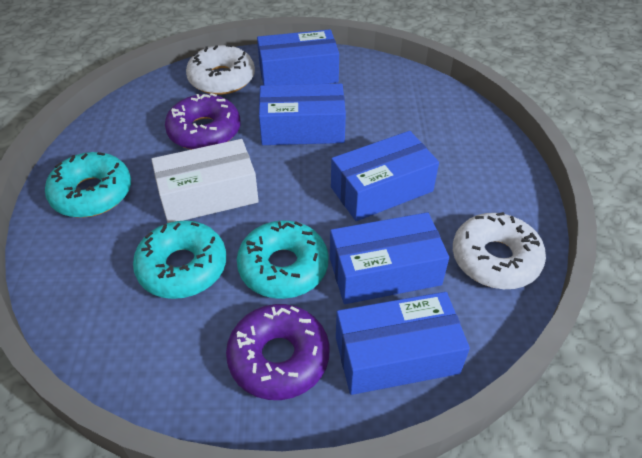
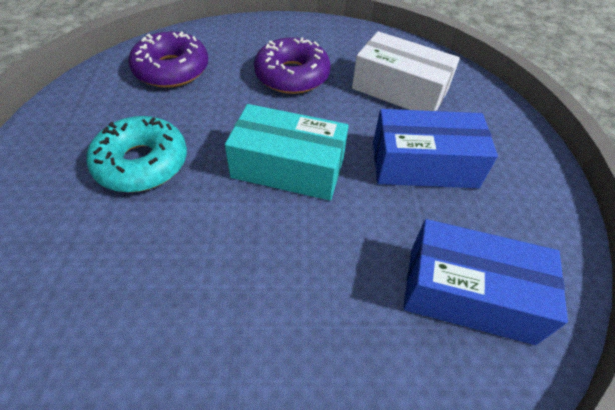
blue box: [257,29,339,85] [259,83,346,145] [330,212,449,304] [331,131,439,221] [336,292,470,395] = 5 -> [373,109,498,188] [403,219,568,345] = 2
turquoise box: none = 0 -> [225,104,349,200] = 1
turquoise donut: [45,152,131,218] [133,220,226,299] [237,220,329,299] = 3 -> [86,116,187,192] = 1
white donut: [186,45,255,95] [453,212,546,289] = 2 -> none = 0

